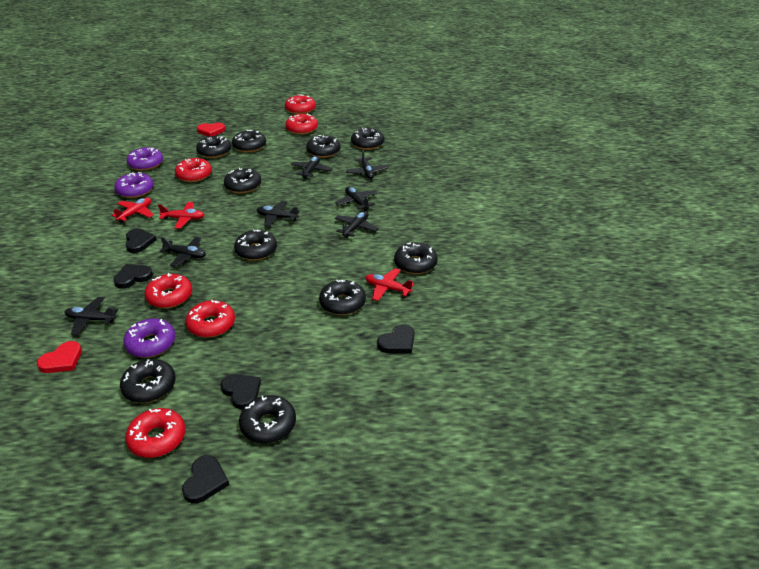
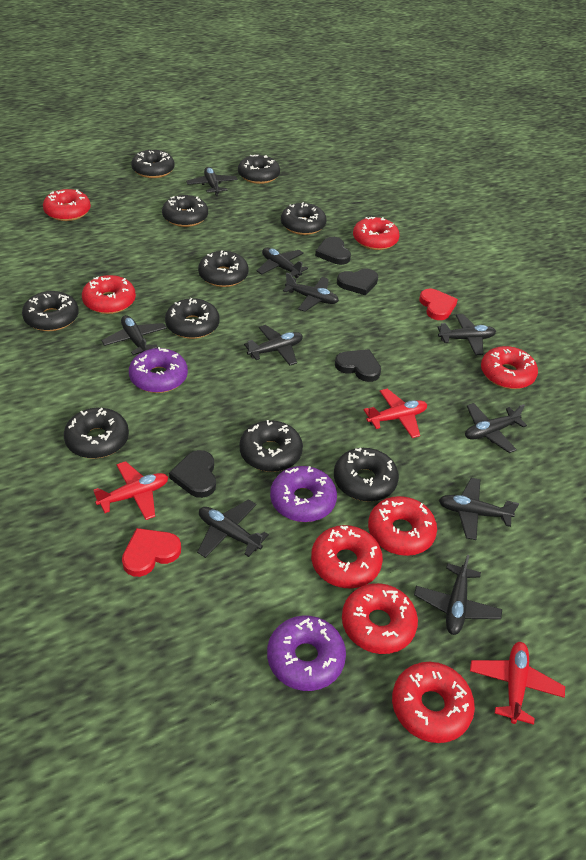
black heart: [113,264,153,289] [126,228,157,253] [182,455,229,504] [221,374,261,410] [377,324,414,353] = 5 -> [169,450,216,498] [315,237,351,265] [335,349,381,382] [337,269,378,296] = 4
black plane: [65,297,118,335] [159,237,206,267] [257,201,300,227] [291,156,332,179] [335,187,377,211] [335,211,379,238] [346,150,389,179] = 7 -> [101,315,167,355] [186,167,238,196] [197,499,269,558] [244,325,303,365] [257,248,308,278] [283,273,339,312] [414,555,502,635] [437,314,496,355] [439,478,519,540] [465,403,527,453] = 10
red donut: [125,408,186,458] [145,273,192,308] [175,158,212,182] [185,300,235,338] [285,94,316,114] [286,113,318,135] = 6 -> [43,189,91,221] [82,275,136,314] [311,525,383,589] [342,583,418,654] [353,217,400,250] [368,496,437,556] [392,662,475,743] [481,346,538,389] = 8

